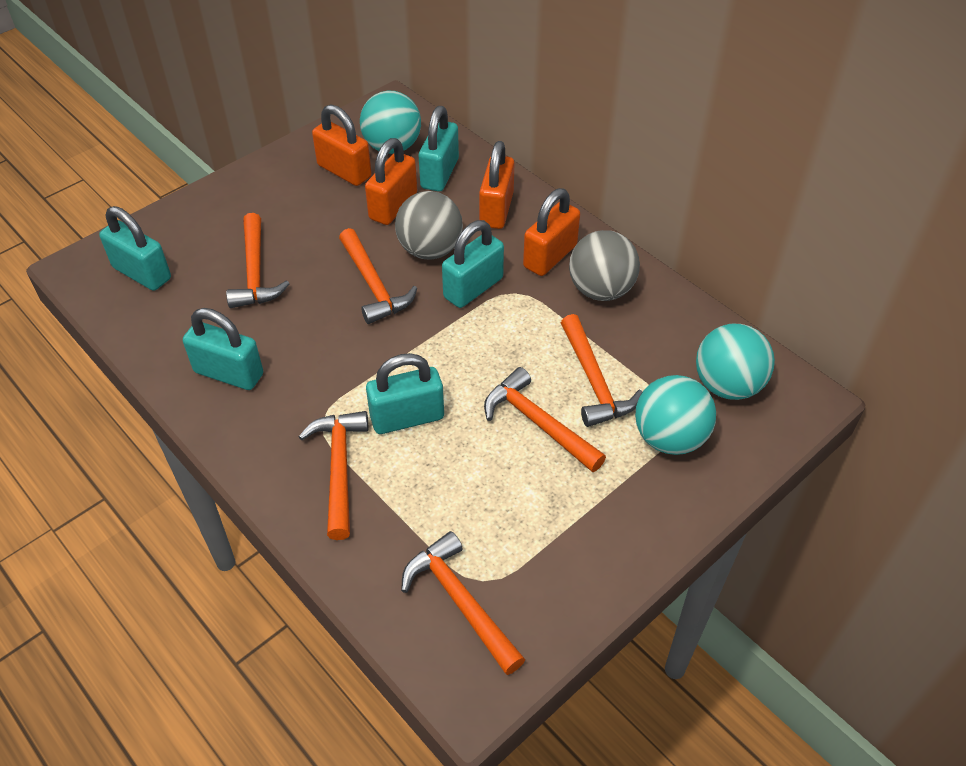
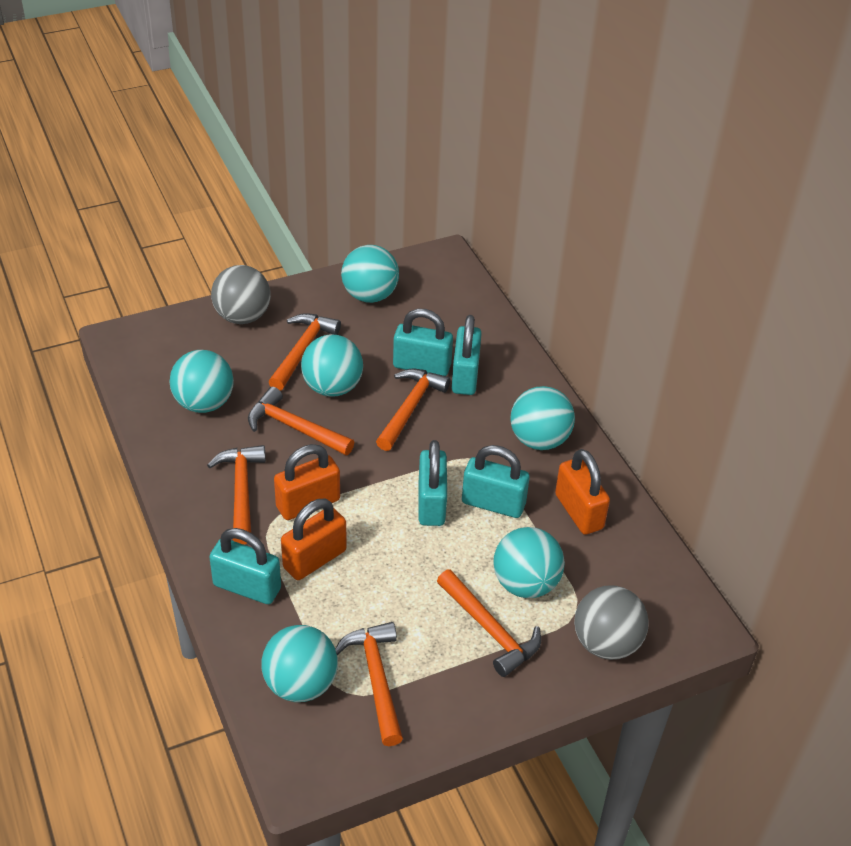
orange padlock: [312,105,372,186] [365,138,417,225] [479,141,515,229] [523,188,580,276] = 4 -> [274,444,340,520] [281,499,347,580] [555,449,610,535] = 3
turquoise ball: [360,91,421,154] [635,375,716,455] [696,324,775,400] = 3 -> [170,350,234,413] [261,625,338,702] [301,335,363,397] [341,245,399,303] [493,527,565,598] [510,386,575,450] = 6

